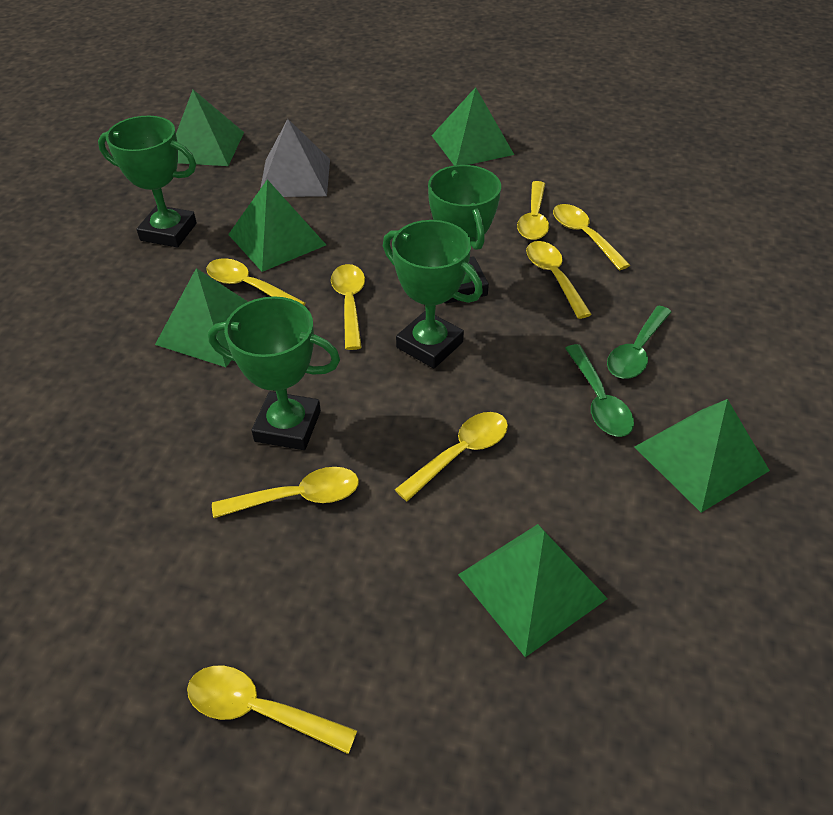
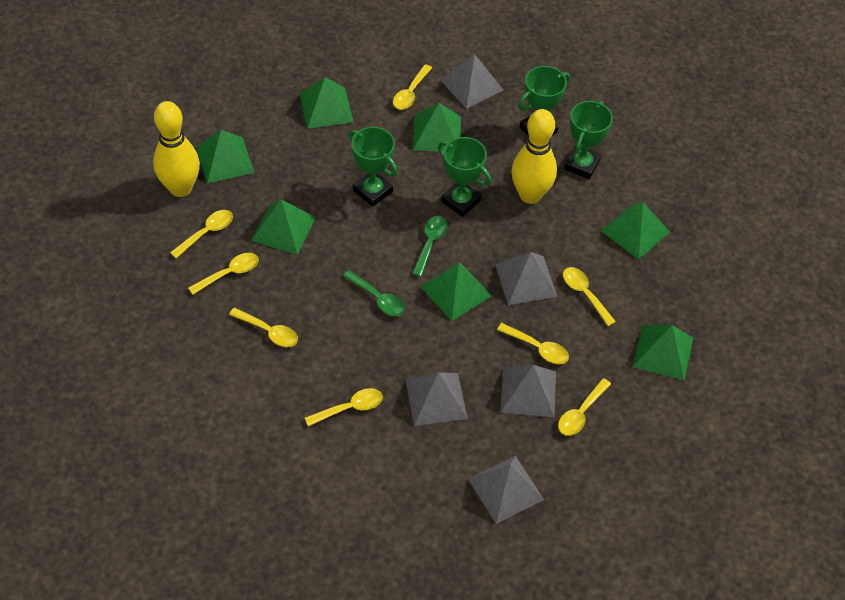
green pyramid: [155,268,248,367] [176,90,244,166] [228,179,326,272] [431,87,514,165] [458,524,608,657] [635,399,770,513] = 6 -> [196,130,254,184] [251,199,316,255] [300,77,353,129] [413,103,461,152] [421,263,492,321] [601,202,670,260] [633,325,693,380] = 7
grey pyramid: [260,119,330,197] = 1 -> [406,372,468,426] [440,54,503,109] [468,456,544,524] [495,252,557,305] [500,365,556,417] = 5
yellow bowling pin: none = 0 -> [153,101,200,197] [511,109,557,204] = 2

